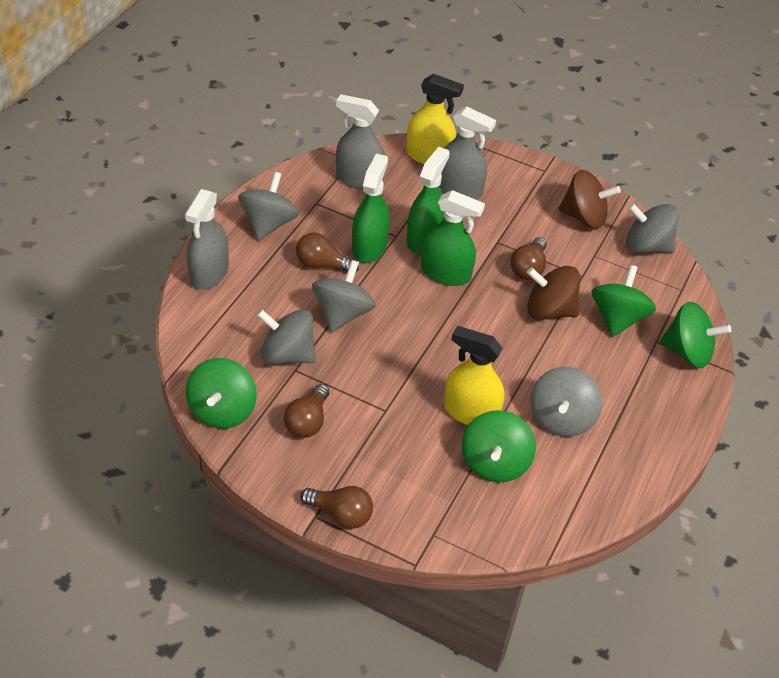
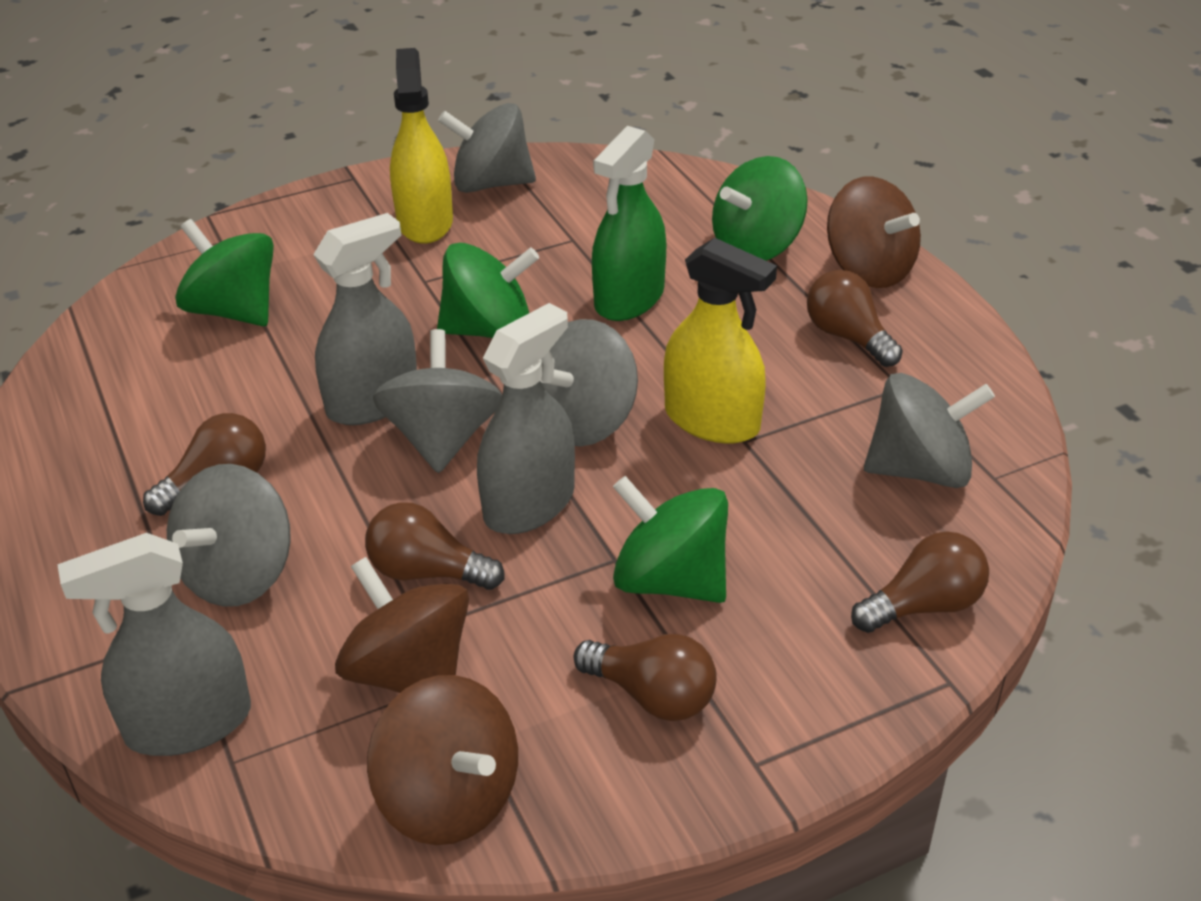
brown light bulb: [284,384,329,438] [296,232,359,273] [300,486,373,529] [511,237,547,280] = 4 -> [143,413,266,516] [365,502,505,590] [573,634,717,721] [807,270,903,367] [851,532,989,633] = 5
brown spinning top: [527,266,580,320] [558,170,621,229] = 2 -> [335,557,469,693] [367,675,518,845] [827,177,921,288] = 3
green spray bottle: [352,154,390,263] [407,147,450,254] [421,190,485,286] = 3 -> [592,126,666,321] = 1

